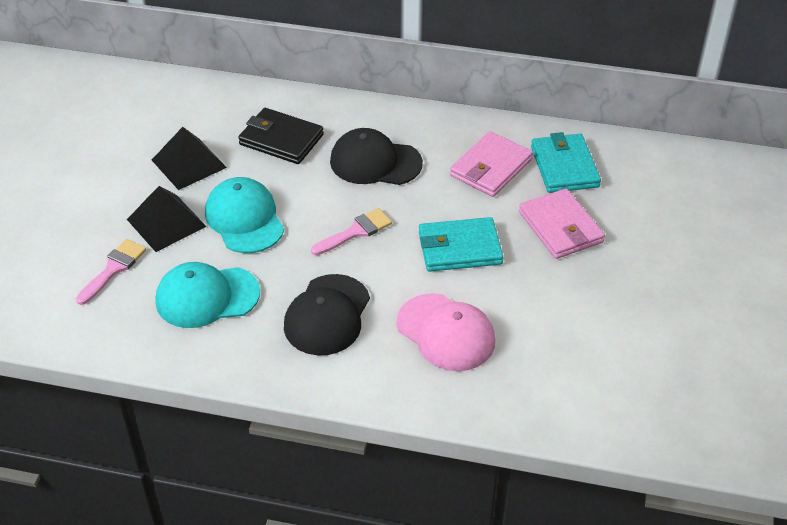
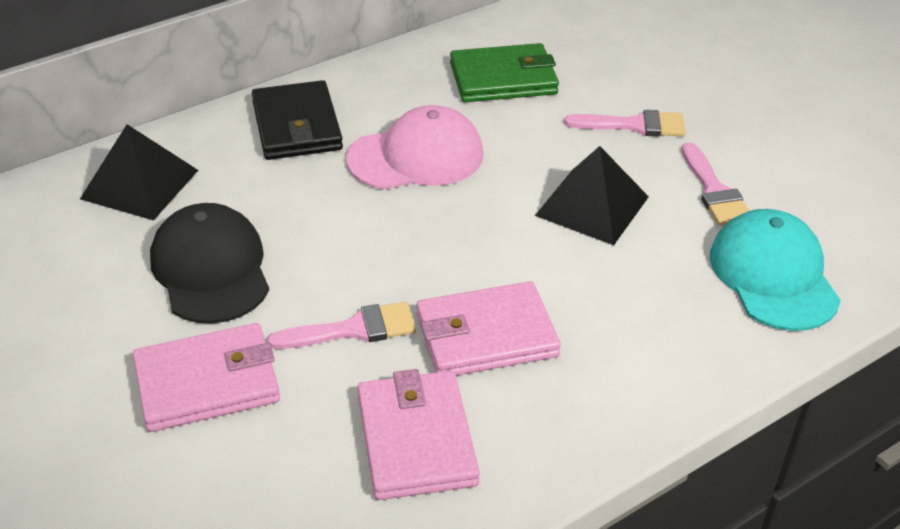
black cap: [284,274,370,355] [330,128,423,185] = 2 -> [150,203,269,324] = 1
green wallet: none = 0 -> [450,43,559,102] = 1
pink brush: [76,239,146,305] [311,208,392,255] = 2 -> [268,302,416,349] [565,110,686,137] [682,142,749,225] = 3
pink wallet: [450,131,533,197] [519,188,605,259] = 2 -> [133,323,280,432] [358,369,480,500] [417,281,561,376] = 3
turquoise cap: [156,262,260,328] [205,177,284,253] = 2 -> [710,209,841,331] = 1
turquoise wallet: [419,217,503,272] [531,132,601,193] = 2 -> none = 0

